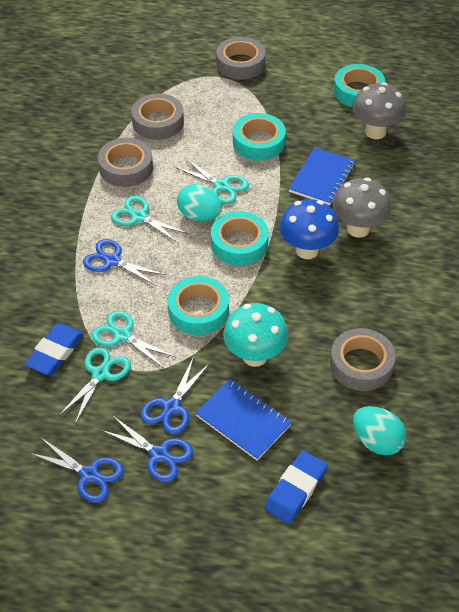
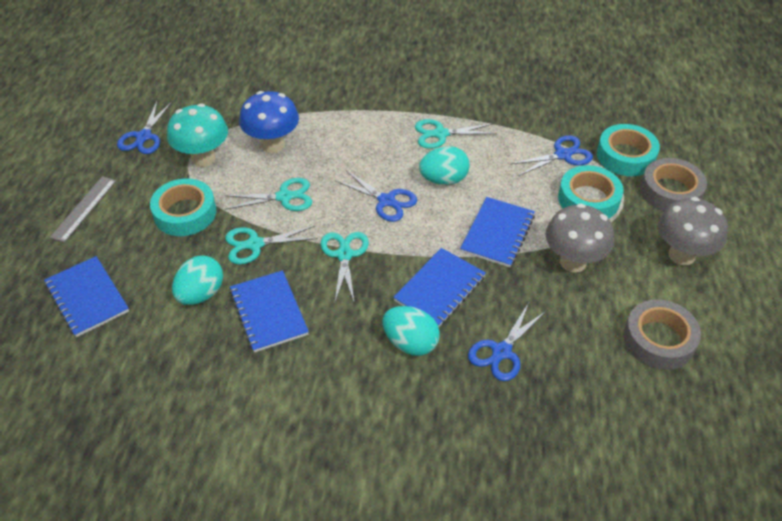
blue eraser: [24,323,84,375] [264,450,327,524] = 2 -> none = 0
blue notebook: [195,379,292,460] [288,147,355,205] = 2 -> [44,256,129,337] [230,270,309,352] [393,248,486,328] [460,197,535,267] = 4
grey ruler: none = 0 -> [50,176,116,243] = 1
grey tape: [98,138,153,187] [131,94,184,140] [216,37,265,79] [330,328,396,391] = 4 -> [623,299,701,370] [640,158,707,211] = 2
turquoise egg: [177,184,222,221] [353,406,407,455] = 2 -> [172,255,223,305] [383,306,440,356] [419,146,470,185] = 3
turquoise tape: [168,276,229,335] [211,211,269,266] [233,113,286,161] [334,64,385,107] = 4 -> [150,178,216,236] [558,165,623,219] [597,124,660,176] = 3

